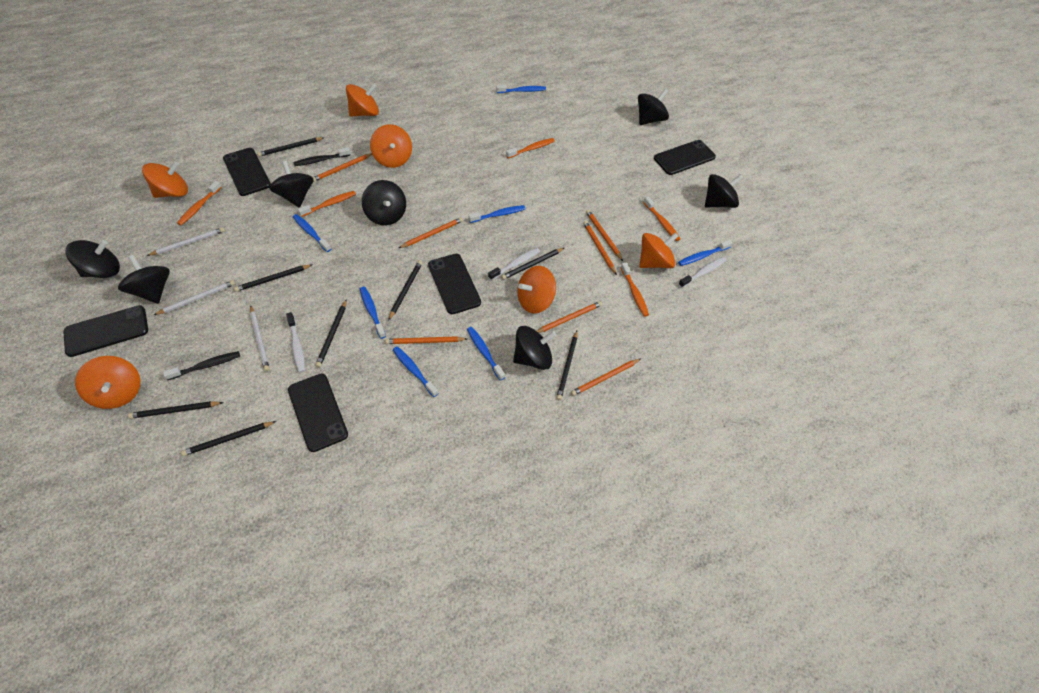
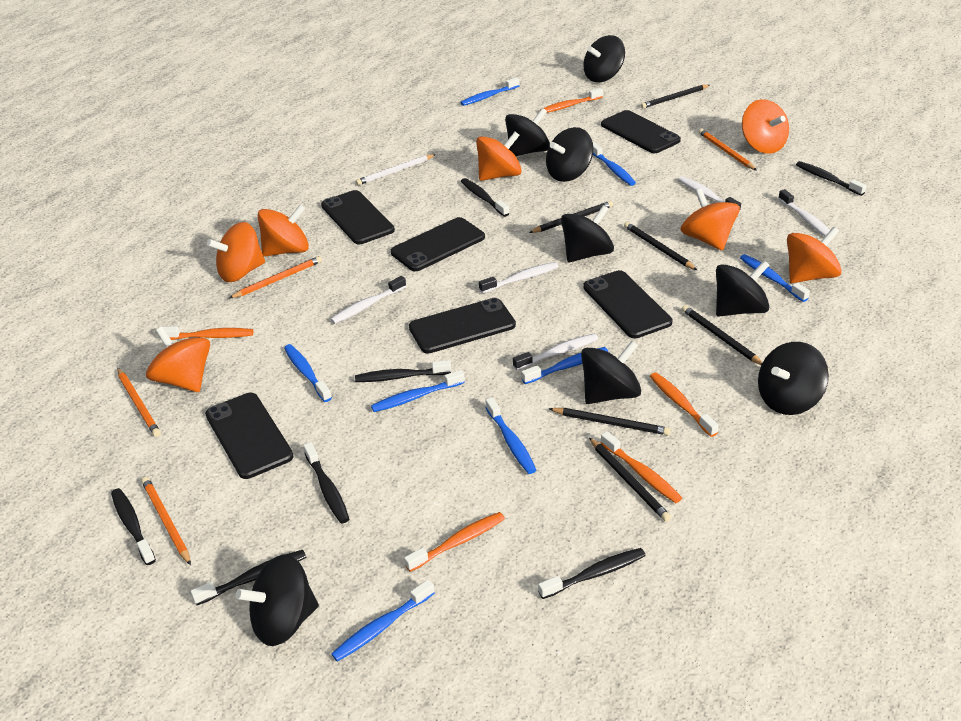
black pencil: [128,401,223,419] [181,421,276,456] [234,265,312,292] [257,137,324,157] [315,299,347,367] [388,261,422,321] [501,248,564,280] [556,331,577,400] = 8 -> [529,201,613,233] [549,408,671,435] [589,437,671,522] [624,222,697,270] [641,85,710,108] [682,305,763,365] = 6
black phone: [63,305,148,357] [223,148,271,196] [288,374,348,452] [428,254,481,314] [654,140,716,175] = 5 -> [205,393,293,479] [321,190,395,244] [391,217,485,271] [409,298,516,354] [583,270,672,338] [601,110,681,153] = 6
black spinning top: [66,240,120,278] [118,255,170,304] [269,161,314,208] [362,180,406,225] [513,326,556,370] [638,89,669,125] [705,174,743,208] = 7 -> [235,555,319,646] [505,108,550,156] [546,127,593,182] [561,205,614,262] [581,341,641,404] [583,35,625,82] [716,260,769,317] [758,342,829,415] = 8
black toothbrush: [163,351,240,380] [293,147,350,166] = 2 -> [111,488,156,565] [191,550,306,605] [303,442,349,524] [355,360,451,382] [461,178,509,217] [538,548,646,599] [796,161,867,196] = 7
blue toothbrush: [293,214,331,252] [360,287,386,339] [393,347,439,397] [467,327,505,380] [468,205,525,223] [496,85,546,93] [678,240,732,266] = 7 -> [284,344,332,402] [331,580,435,662] [371,370,465,412] [460,77,519,106] [485,397,536,474] [521,347,608,384] [593,143,636,186] [740,254,810,302] = 8
orange pencil: [313,153,372,182] [385,336,467,344] [399,217,463,248] [537,301,602,333] [571,359,640,396] [583,221,617,275] [586,210,623,261] = 7 -> [117,368,161,437] [141,477,191,565] [229,256,322,298] [699,129,757,170] = 4
orange spinning top: [75,356,141,409] [142,161,188,198] [346,83,379,116] [370,124,412,168] [517,266,556,314] [639,233,678,268] = 6 -> [146,327,210,392] [207,222,265,282] [258,204,309,257] [476,132,522,181] [680,188,740,251] [742,99,789,154] [787,226,842,283] = 7
white pencil: [147,227,225,256] [154,280,235,315] [250,305,270,371] = 3 -> [356,154,436,185] = 1
white toothbrush: [286,312,305,373] [488,248,540,280] [679,257,726,288] = 3 -> [330,276,406,324] [479,262,559,293] [513,333,598,370] [678,176,741,212] [778,189,830,236] = 5

